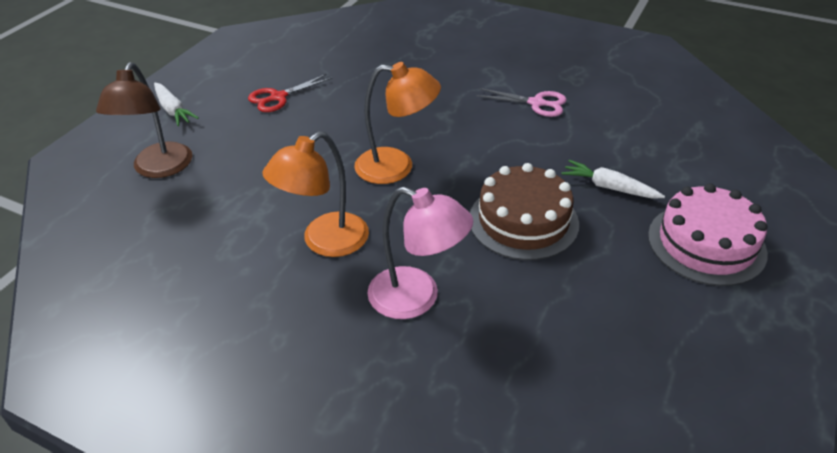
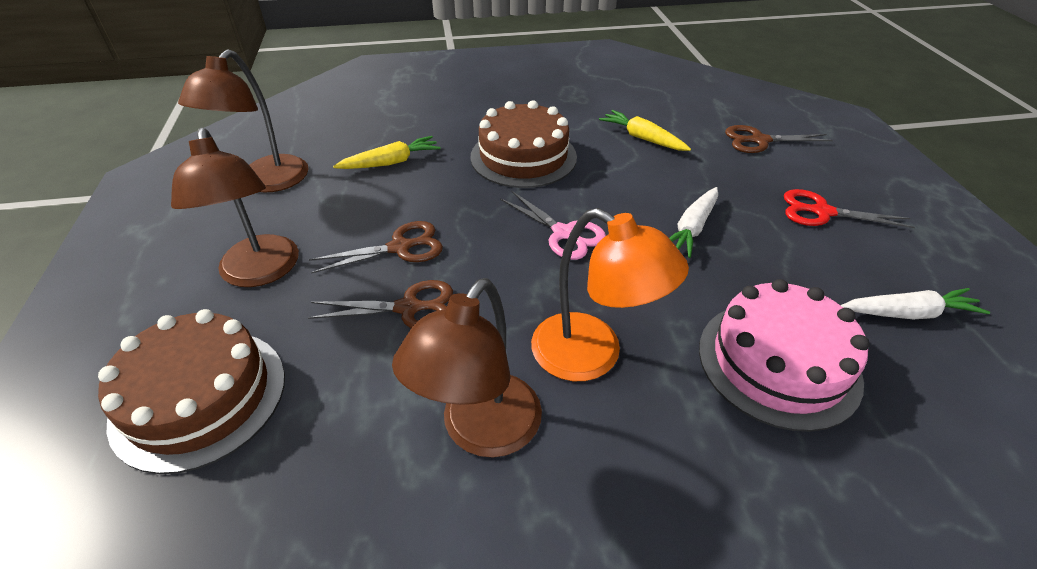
brown cake: [470,163,579,260] = 1 -> [98,309,285,474] [471,100,577,188] = 2
brown lamp: [96,62,192,178] = 1 -> [171,128,299,287] [178,49,308,193] [392,278,542,458] = 3
brown scissors: none = 0 -> [308,280,453,328] [309,221,443,274] [725,125,833,153] = 3
orange lamp: [262,131,369,257] [354,62,441,184] = 2 -> [531,208,689,381] = 1
pink lamp: [367,187,473,319] = 1 -> none = 0
yellow carrot: none = 0 -> [333,136,441,169] [599,110,691,151] = 2

